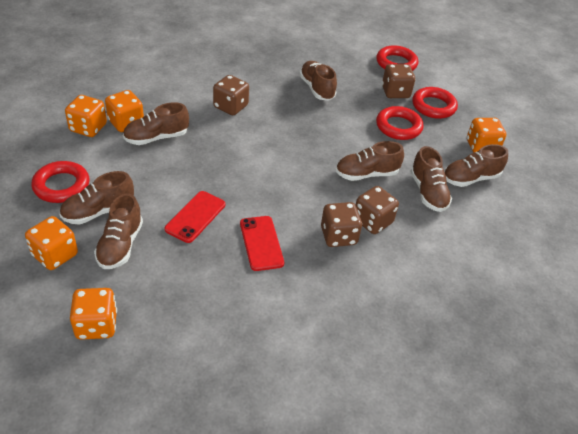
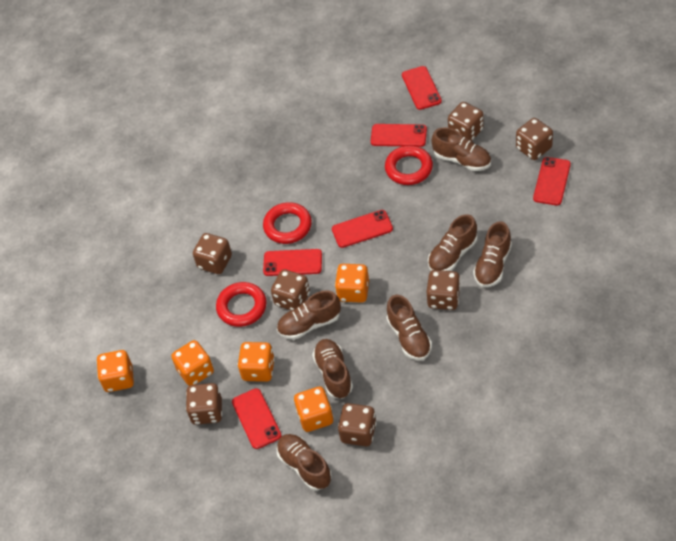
brown dice: [213,75,249,115] [321,202,362,247] [356,186,399,234] [382,64,415,98] = 4 -> [186,383,222,425] [193,233,232,274] [271,269,310,310] [338,403,376,446] [426,270,460,310] [448,102,484,141] [516,118,553,160] = 7
red phone: [164,191,225,243] [240,216,284,271] = 2 -> [232,388,282,449] [263,249,322,276] [332,210,393,248] [371,124,427,147] [402,66,442,110] [533,157,571,205] = 6
red ring: [31,161,89,203] [376,45,418,71] [376,106,424,140] [412,87,458,119] = 4 -> [216,282,267,327] [263,202,312,244] [385,145,433,185] = 3

